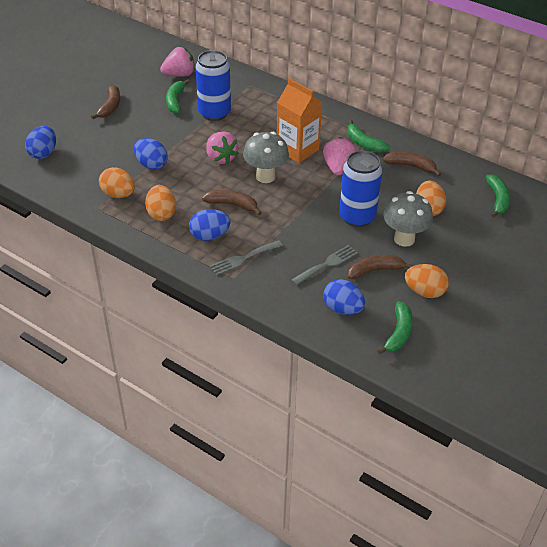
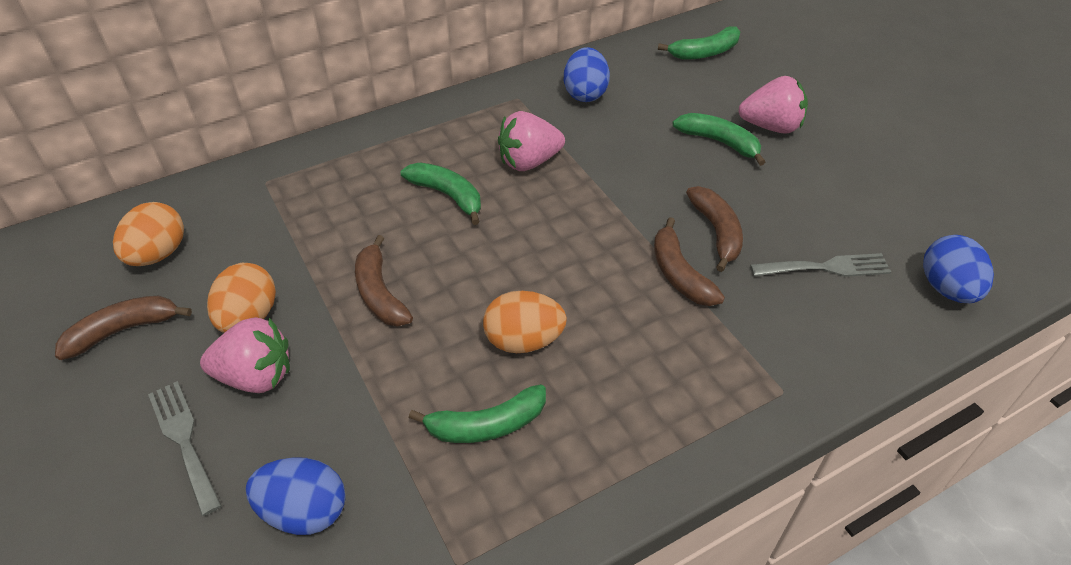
blue can: [196,50,231,121] [339,150,382,227] = 2 -> none = 0
blue egg: [25,126,56,159] [134,138,168,170] [189,209,230,241] [323,279,365,315] = 4 -> [246,457,346,535] [564,47,610,102] [923,235,994,303] = 3
grey mushroom: [243,132,289,183] [384,191,433,247] = 2 -> none = 0
orange carton: [277,78,323,163] = 1 -> none = 0
orange egg: [99,167,135,198] [145,185,176,221] [405,264,449,298] [416,180,446,216] = 4 -> [113,202,184,266] [207,263,276,333] [483,291,567,353] = 3

